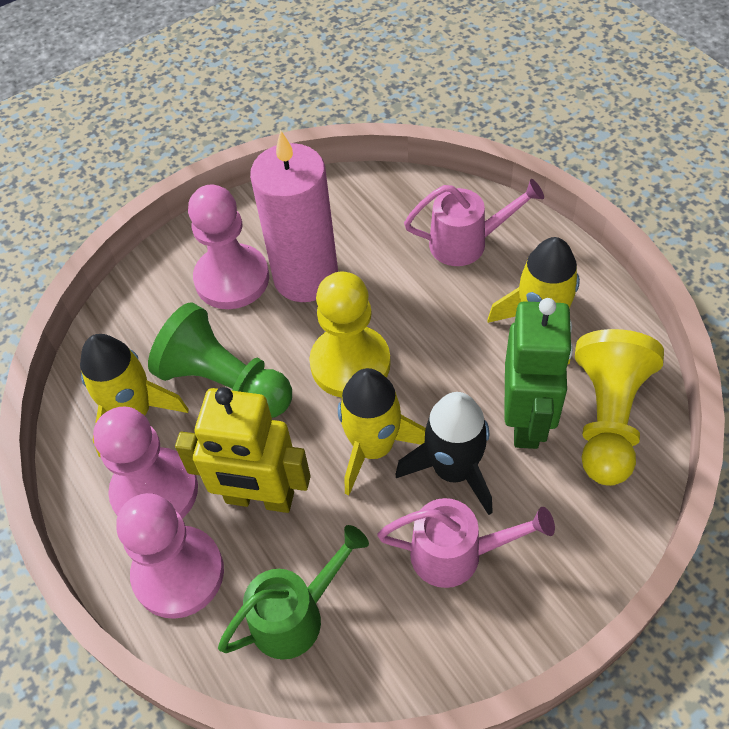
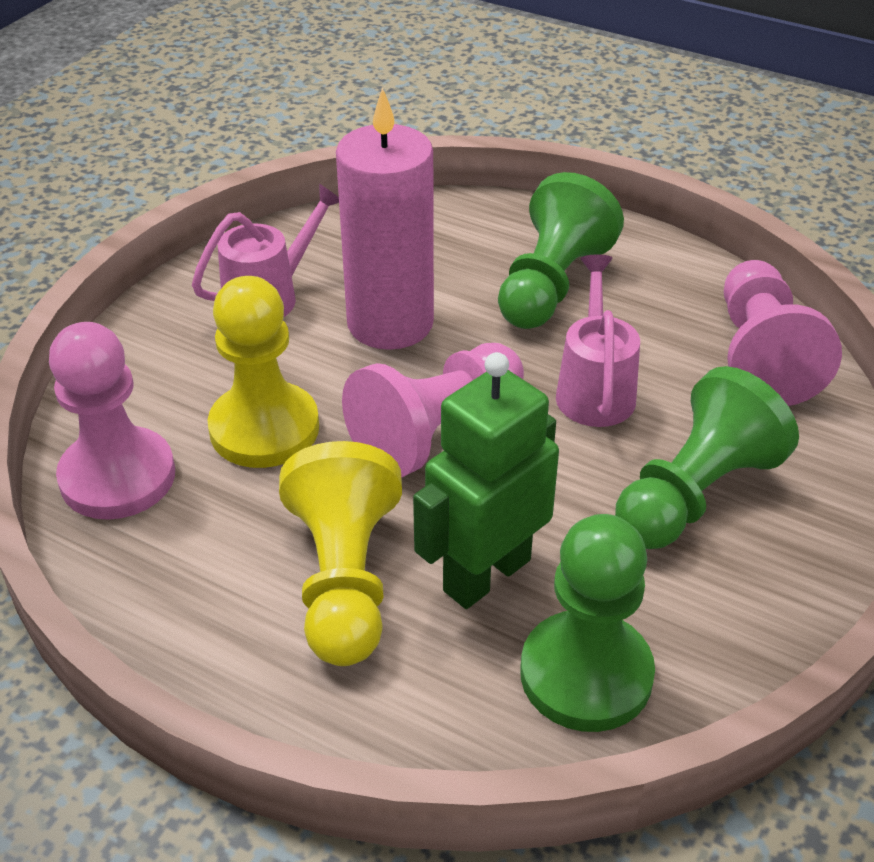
black rocket: [396,392,493,515] = 1 -> none = 0
green pawn: [148,303,292,418] = 1 -> [498,172,624,329] [520,514,655,732] [615,366,799,549] = 3
green watering can: [218,525,369,660] = 1 -> none = 0
yellow robot: [175,387,311,513] = 1 -> none = 0
yellow rocket: [80,334,189,457] [338,368,426,495] [487,237,580,364] = 3 -> none = 0

